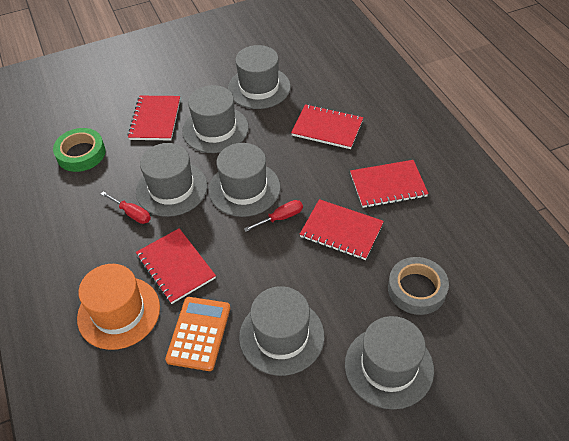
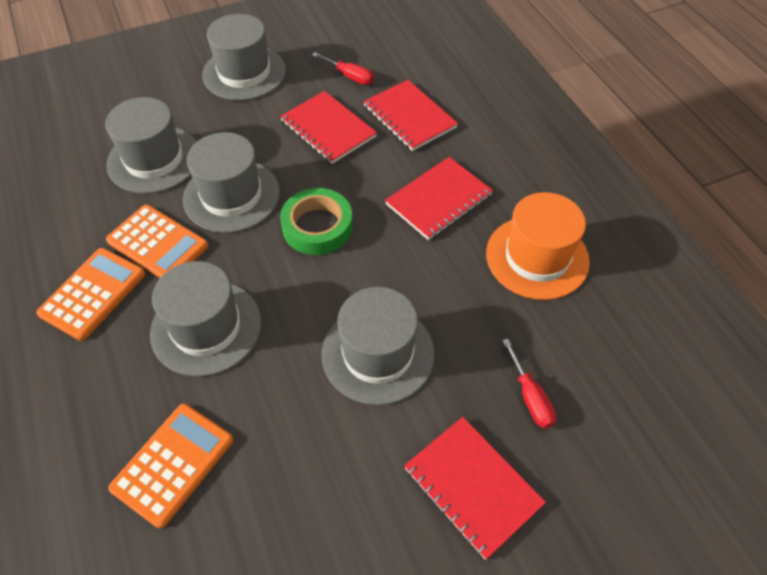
grey hat: [136,143,207,217] [182,85,249,153] [209,143,280,217] [228,45,291,109] [239,286,324,376] [345,316,434,409] = 6 -> [105,97,197,194] [150,261,261,377] [183,132,280,233] [202,14,286,101] [322,287,435,405] = 5
grey tape: [388,257,449,315] = 1 -> none = 0
orange calculator: [165,297,230,371] = 1 -> [36,248,145,341] [106,205,208,278] [108,404,233,529] = 3
red notebook: [128,96,180,140] [136,228,216,304] [291,104,363,149] [300,199,384,260] [350,160,429,208] = 5 -> [280,91,377,164] [363,80,458,151] [385,157,493,240] [404,417,546,560] = 4

